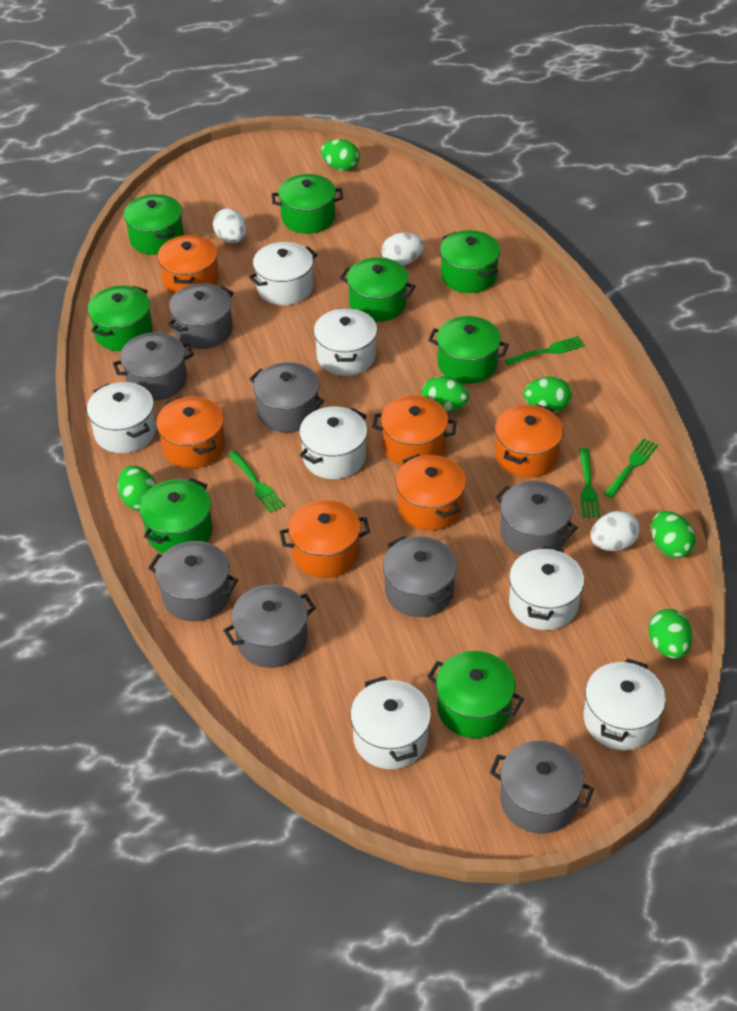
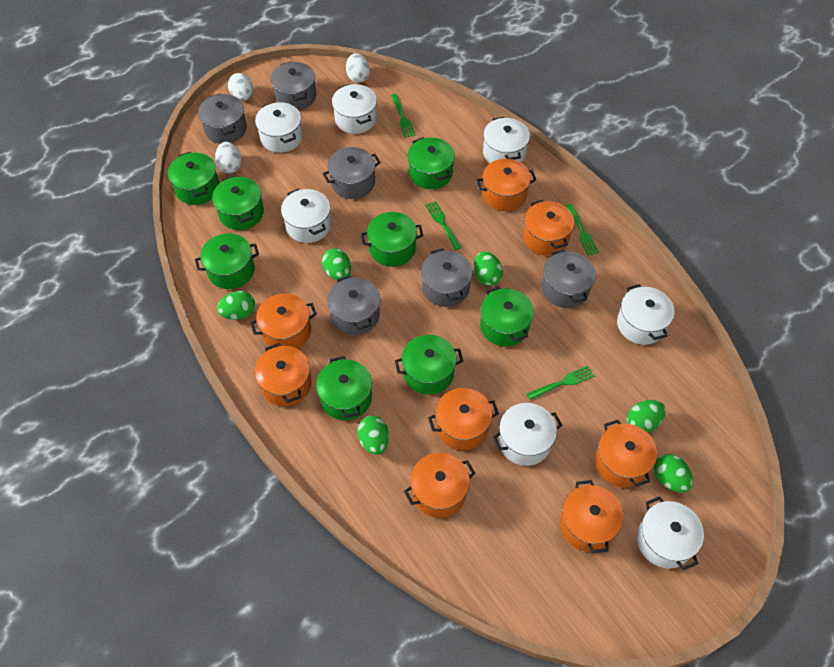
grey pot: [113,332,194,401] [148,541,238,621] [167,283,234,349] [223,585,316,668] [250,362,324,432] [383,536,457,617] [490,740,594,834] [495,481,578,556] = 8 -> [198,94,247,144] [271,61,316,110] [323,147,381,199] [327,275,380,335] [421,248,473,307] [542,249,596,308] = 6
orange pot: [156,396,225,469] [157,235,219,295] [280,500,370,578] [372,395,457,466] [396,454,466,531] [495,404,564,478] = 6 -> [250,293,317,349] [255,343,312,406] [404,453,476,518] [428,388,499,450] [476,159,536,211] [523,200,574,256] [560,480,623,553] [595,420,657,487] = 8

